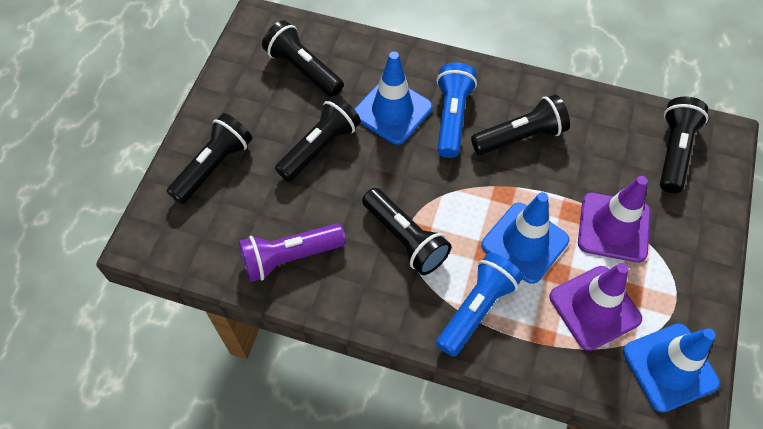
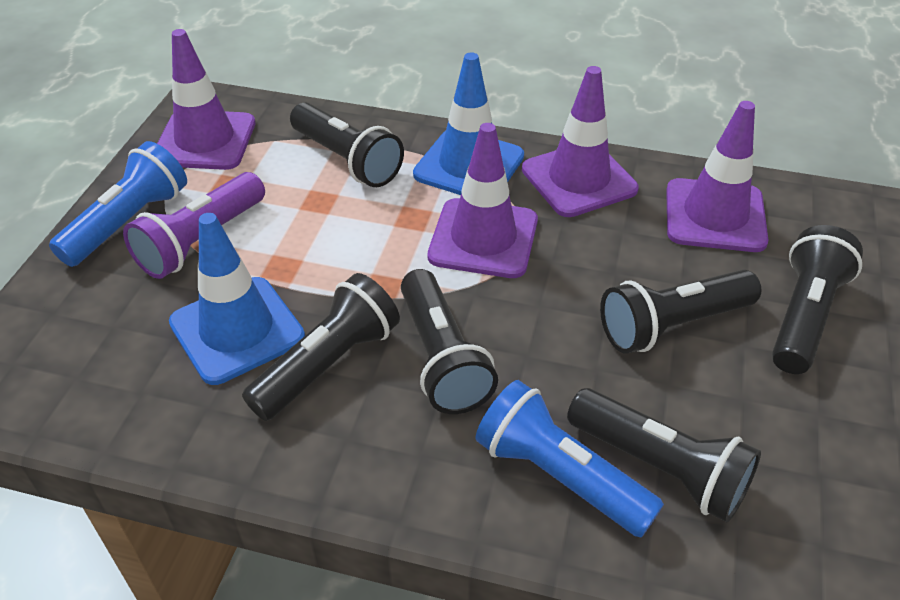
blue traffic cone: [355,52,432,145] [481,192,569,284] [623,323,720,413] = 3 -> [169,213,305,385] [413,52,524,195] = 2
purple traffic cone: [549,263,642,351] [578,176,651,263] = 2 -> [157,29,255,170] [428,123,538,278] [522,66,639,217] [666,101,768,252] = 4

